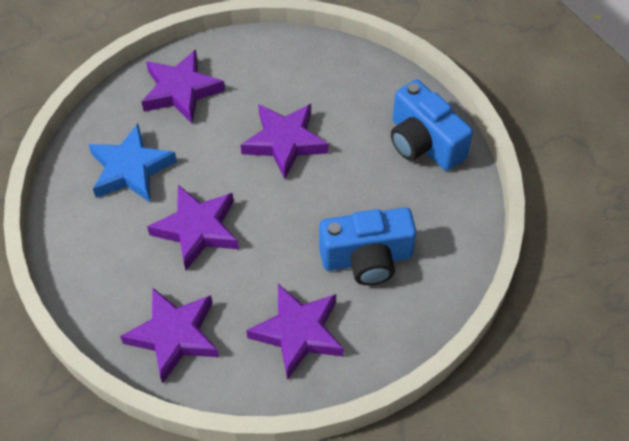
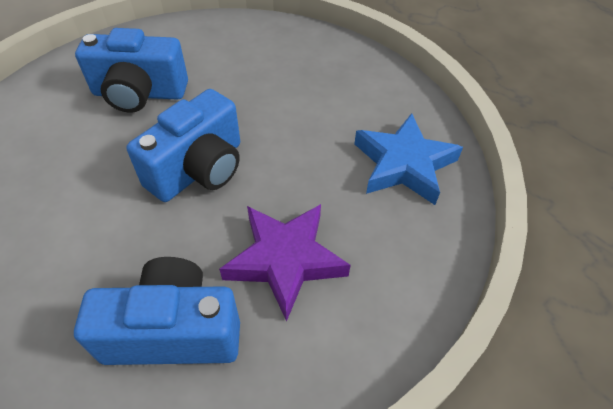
blue camera: [319,208,417,285] [391,80,473,171] = 2 -> [74,257,240,365] [75,28,188,113] [126,89,240,202] = 3
purple star: [120,287,219,383] [142,50,225,123] [147,185,239,270] [241,104,329,179] [246,284,344,380] = 5 -> [219,204,351,322] = 1

